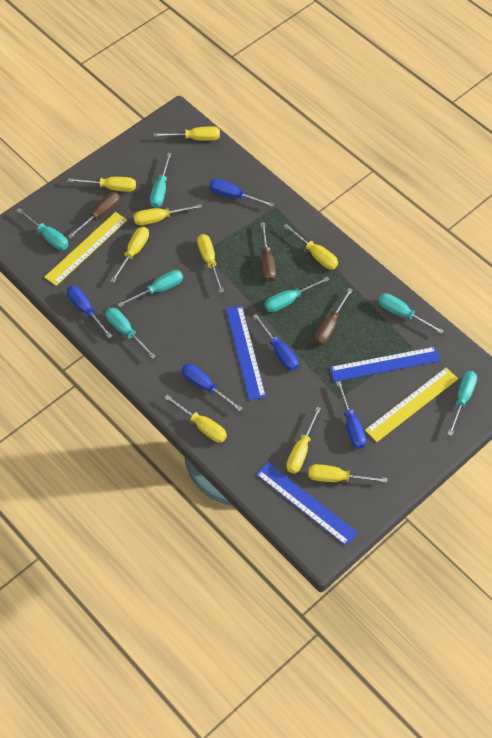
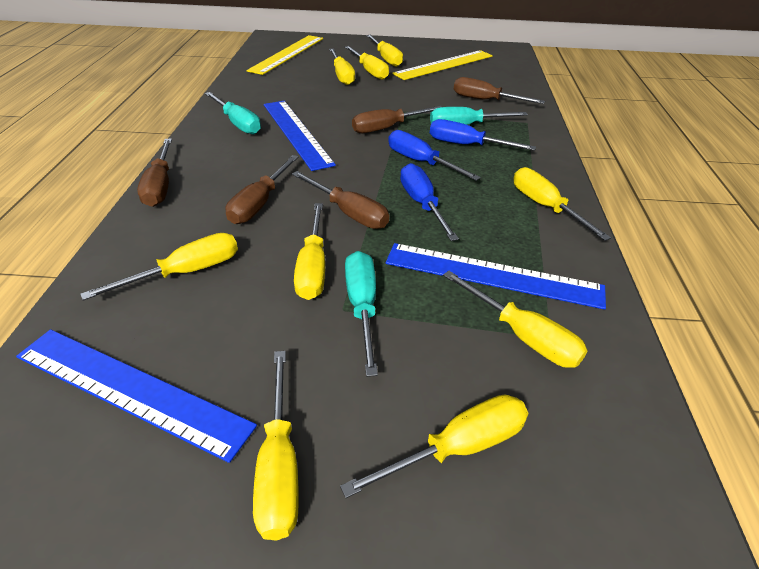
blue screwdriver: [67,285,112,338] [181,364,243,411] [209,179,274,207] [253,314,299,371] [336,381,366,449] = 5 -> [388,130,481,181] [400,163,459,241] [430,119,536,151] = 3
brown screwdriver: [68,192,120,239] [261,222,276,282] [314,288,353,345] = 3 -> [137,138,172,207] [225,155,299,224] [292,171,389,229] [352,106,442,133] [454,77,545,104] = 5
turquoise screwdriver: [16,208,69,250] [105,307,156,359] [118,270,183,307] [150,153,172,208] [265,276,330,312] [378,293,444,334] [447,371,477,436] = 7 -> [205,92,261,134] [345,251,378,377] [430,107,528,125] = 3

